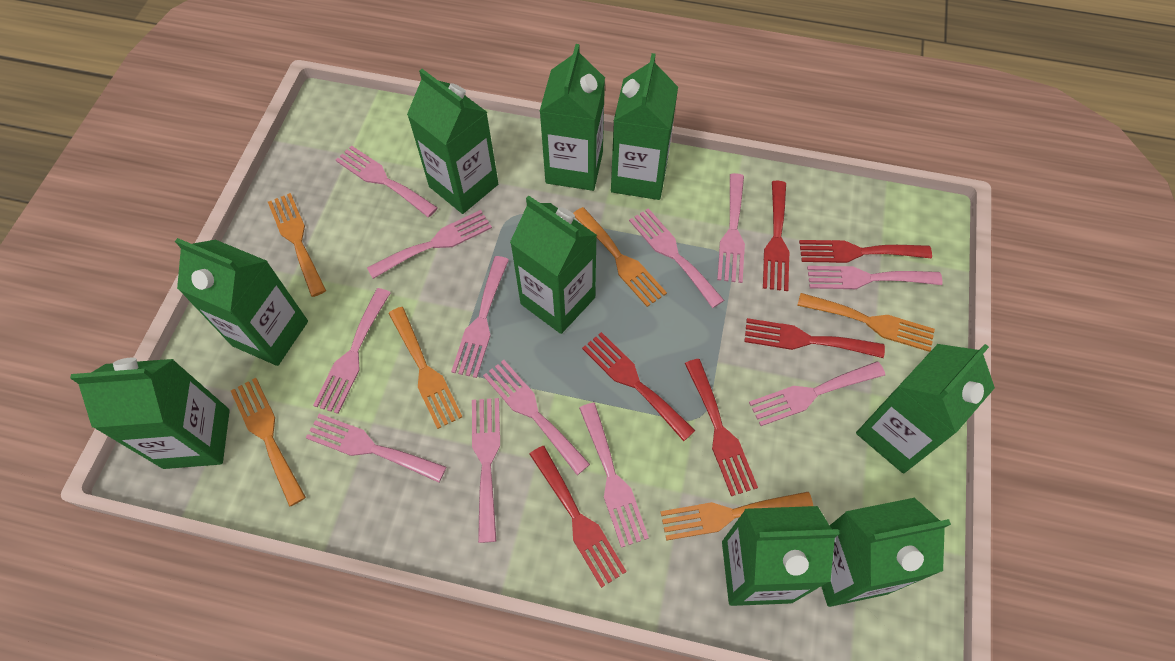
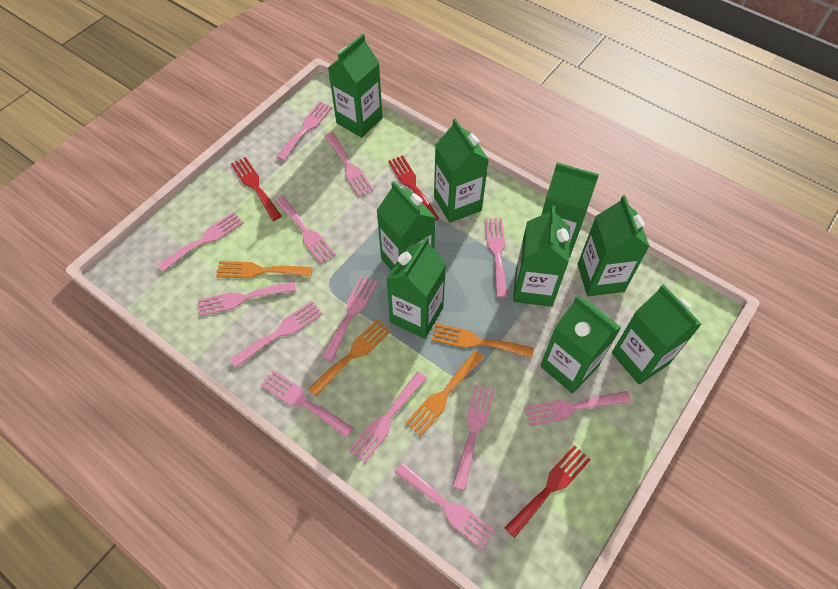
orange fork: [231,378,306,507] [268,193,326,297] [388,307,462,429] [573,207,667,307] [660,492,813,541] [797,293,935,352] = 6 -> [216,261,313,278] [308,319,392,397] [405,351,484,436] [432,323,534,358] = 4
pink fork: [306,414,446,483] [313,288,391,414] [336,146,438,217] [367,210,492,279] [451,256,509,378] [472,398,500,543] [483,360,590,475] [579,403,649,548] [629,208,724,308] [717,173,745,283] [749,361,885,426] [807,266,943,289] = 12 -> [158,212,244,272] [198,281,296,316] [230,301,322,368] [261,370,353,438] [275,196,336,264] [276,101,333,161] [322,276,378,361] [324,132,373,197] [348,371,427,463] [395,463,496,550] [452,385,495,490] [485,218,508,298] [524,391,631,426] = 13
red fork: [529,446,627,588] [582,332,696,441] [685,359,758,496] [744,318,885,358] [763,181,789,291] [799,240,932,263] = 6 -> [231,157,282,221] [388,155,439,221] [505,445,590,538] = 3

